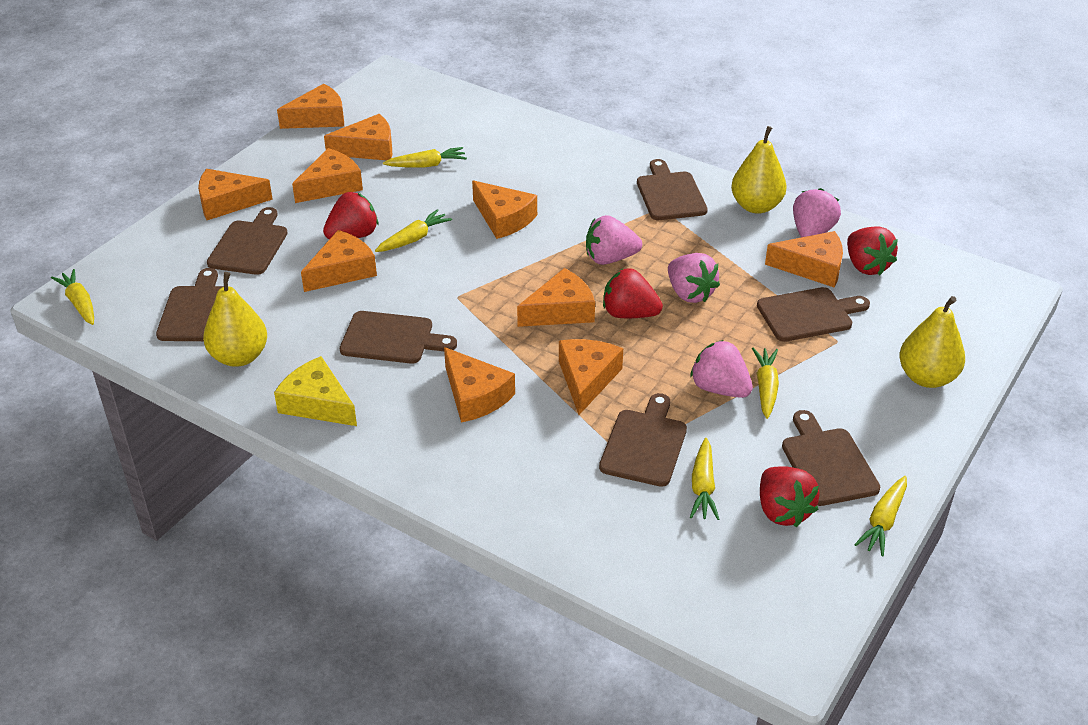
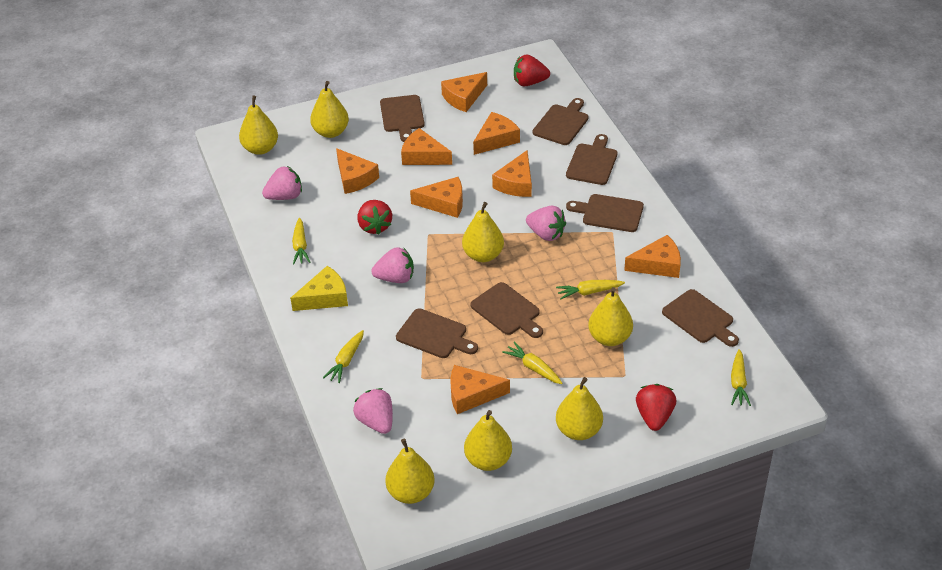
orange cheese: [198,169,273,220] [277,84,344,129] [292,148,363,203] [301,230,377,292] [324,114,392,160] [444,347,515,423] [472,180,537,239] [517,268,595,327] [559,339,623,415] [765,231,843,287] = 10 -> [336,148,379,194] [401,128,452,165] [410,177,463,218] [441,72,487,112] [450,365,510,414] [473,112,520,155] [492,150,532,197] [624,235,681,278] = 8
red strawberry: [323,192,378,239] [603,268,663,318] [760,466,820,527] [847,226,898,275] = 4 -> [358,200,392,235] [514,54,550,87] [636,384,676,431] = 3
yellow carrot: [51,269,94,325] [375,209,452,252] [383,147,467,168] [690,438,719,520] [752,348,779,419] [854,476,907,556] = 6 -> [292,218,310,265] [323,330,364,383] [502,341,563,384] [556,280,625,300] [731,349,751,406] = 5
yellow pear: [203,272,267,367] [731,126,787,214] [899,296,965,388] = 3 -> [239,96,278,155] [310,81,349,138] [385,438,435,504] [462,202,504,262] [464,410,512,471] [556,377,603,440] [588,287,633,346] = 7

